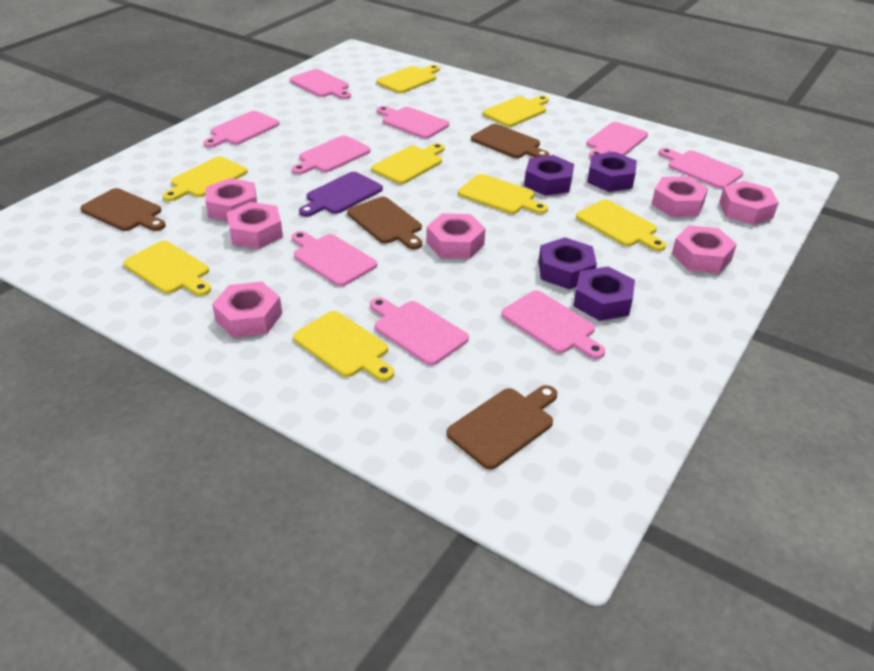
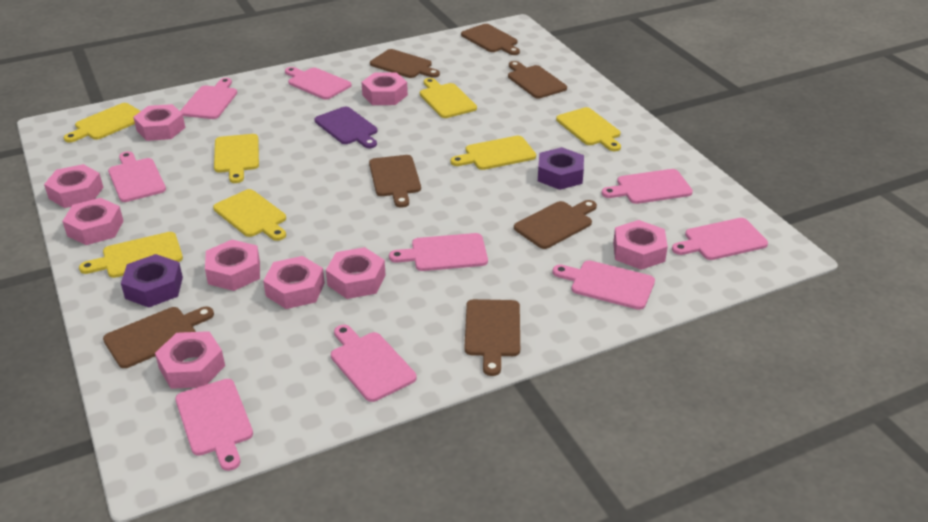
brown cutting board: [80,188,166,231] [347,197,422,249] [446,385,557,469] [471,124,549,158] = 4 -> [103,307,214,368] [369,155,421,208] [370,49,440,78] [461,24,520,55] [464,299,520,376] [508,61,567,98] [514,200,597,249] = 7
pink nut: [205,178,257,221] [212,281,282,338] [227,202,283,249] [427,213,486,259] [651,176,708,217] [672,225,737,274] [719,181,779,225] = 7 -> [44,164,104,208] [62,198,123,245] [133,104,185,141] [155,331,225,389] [205,240,260,291] [263,256,325,309] [326,247,386,299] [362,72,408,105] [613,220,668,270] = 9
purple nut: [524,155,574,196] [539,237,597,289] [573,266,635,321] [587,152,637,192] = 4 -> [121,254,183,308] [538,147,584,190] = 2
yellow cutting board: [123,241,211,296] [163,156,248,201] [293,311,394,381] [372,143,445,184] [377,65,440,93] [458,174,548,214] [483,95,549,127] [576,200,666,251] = 8 -> [64,103,140,143] [79,232,183,278] [213,189,286,241] [214,134,259,183] [420,78,477,118] [450,136,536,170] [556,107,621,151] = 7

